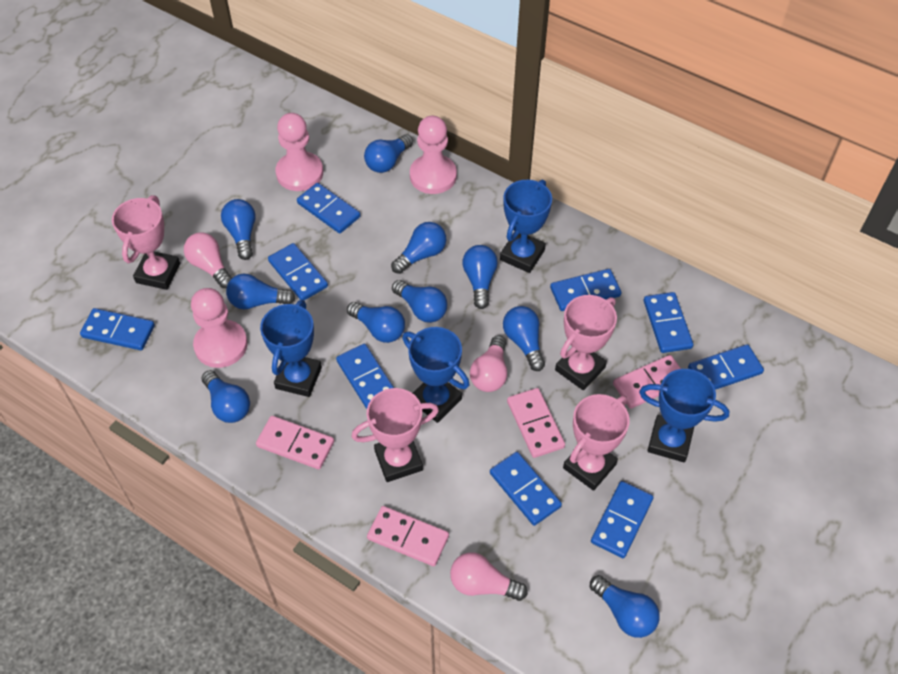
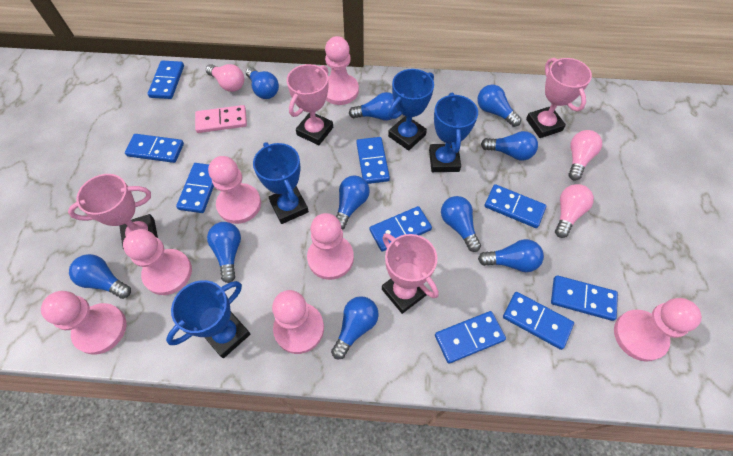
pink domino: [256,416,334,469] [367,506,449,566] [507,388,565,458] [613,355,681,409] = 4 -> [195,105,247,133] = 1
pink pawn: [191,288,248,368] [275,113,323,191] [410,116,457,194] = 3 -> [41,291,126,355] [123,229,192,295] [208,156,261,224] [272,290,324,354] [307,213,354,280] [325,36,359,105] [614,298,702,362] = 7

